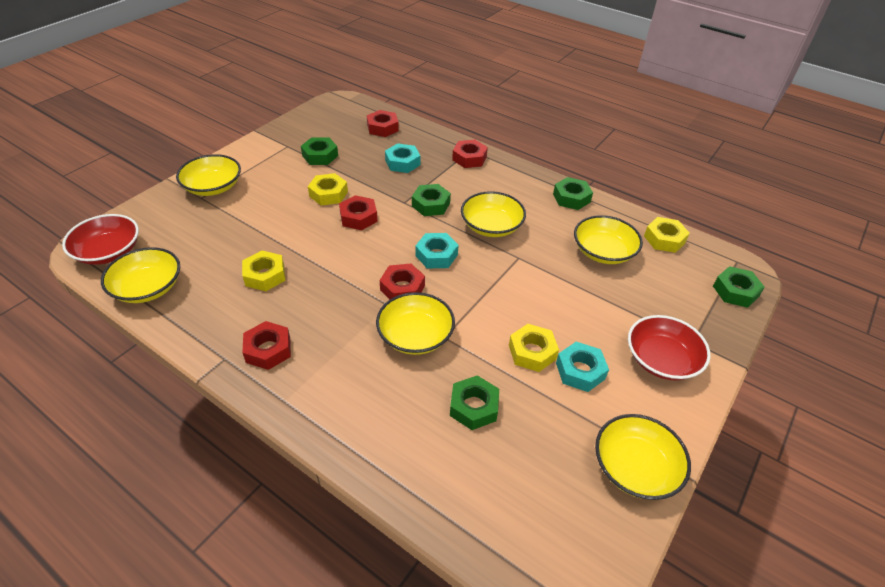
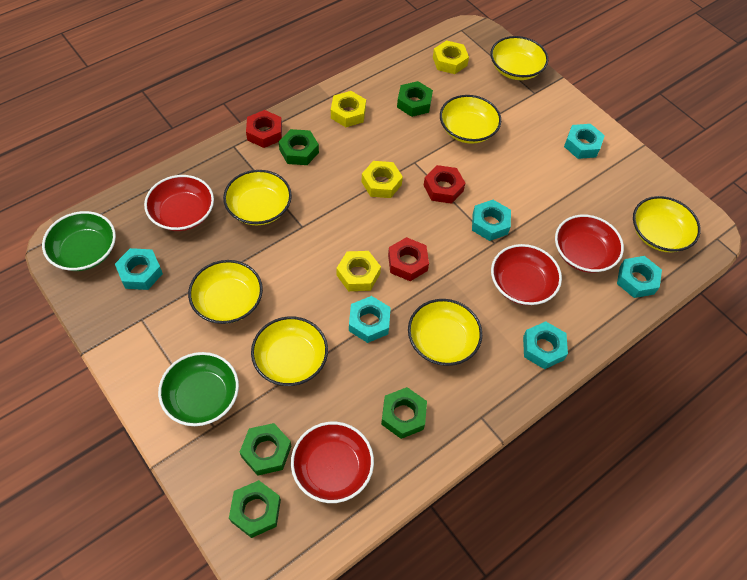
green bowl: none = 0 -> [42,211,116,271] [158,352,239,426] = 2
red bowl: [62,214,139,265] [628,315,711,381] = 2 -> [144,175,214,231] [291,422,374,503] [491,244,562,305] [555,215,624,273] = 4
red nut: [242,321,291,370] [339,195,378,230] [367,110,399,137] [380,263,425,300] [452,140,488,168] = 5 -> [246,110,282,148] [388,237,429,281] [423,165,465,204] = 3
turquoise nut: [385,143,420,173] [415,233,459,268] [556,342,609,392] = 3 -> [115,248,163,290] [349,296,391,343] [472,200,511,241] [523,321,568,369] [564,124,605,159] [617,256,662,298] = 6
yellow bowl: [101,247,180,303] [176,154,241,196] [376,292,455,355] [461,191,526,237] [574,215,643,264] [595,414,691,500] = 6 -> [188,260,263,324] [223,170,292,225] [251,316,328,386] [408,299,482,366] [440,95,501,144] [490,36,548,80] [633,196,701,252] = 7

